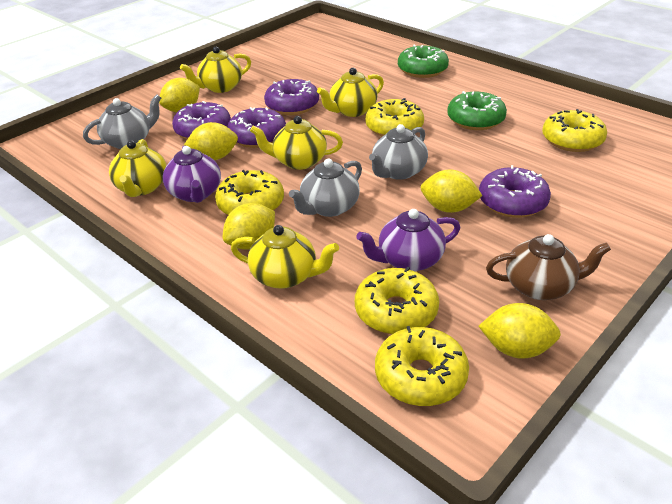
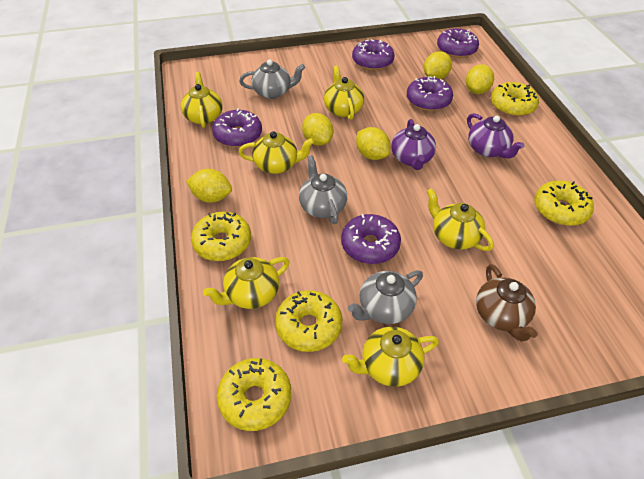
green donut: [398,45,449,78] [447,91,507,130] = 2 -> none = 0
purple donut: [172,101,231,139] [227,107,286,148] [264,79,319,115] [479,165,551,218] = 4 -> [212,108,262,147] [341,214,401,264] [352,40,395,70] [407,76,453,111] [437,28,479,58] = 5
yellow teapot: [109,139,167,197] [180,47,251,93] [231,225,339,289] [250,116,343,170] [317,68,384,117] = 5 -> [181,72,223,128] [203,257,289,309] [238,131,315,174] [324,65,364,120] [342,327,439,387] [426,188,494,251] = 6

